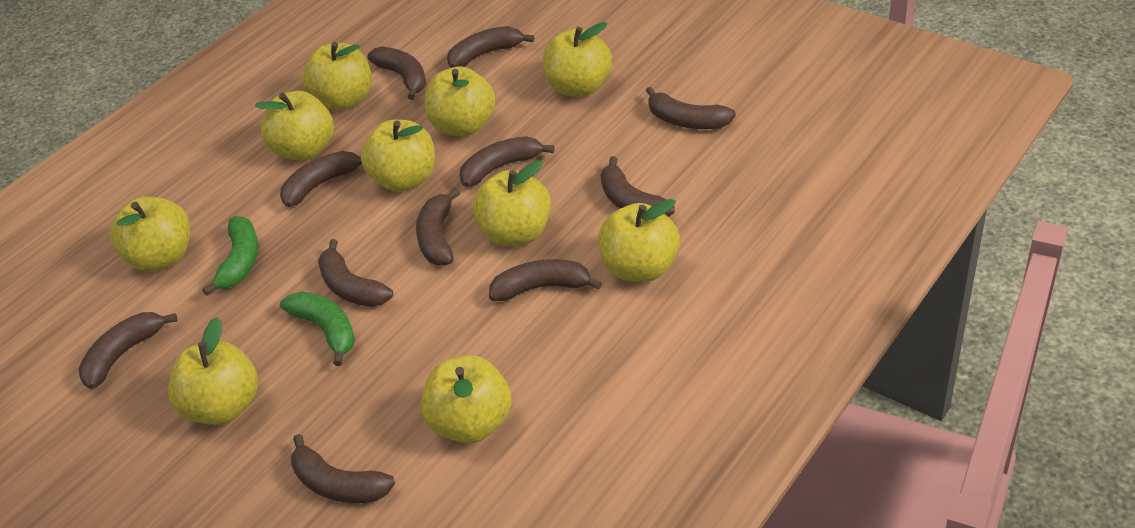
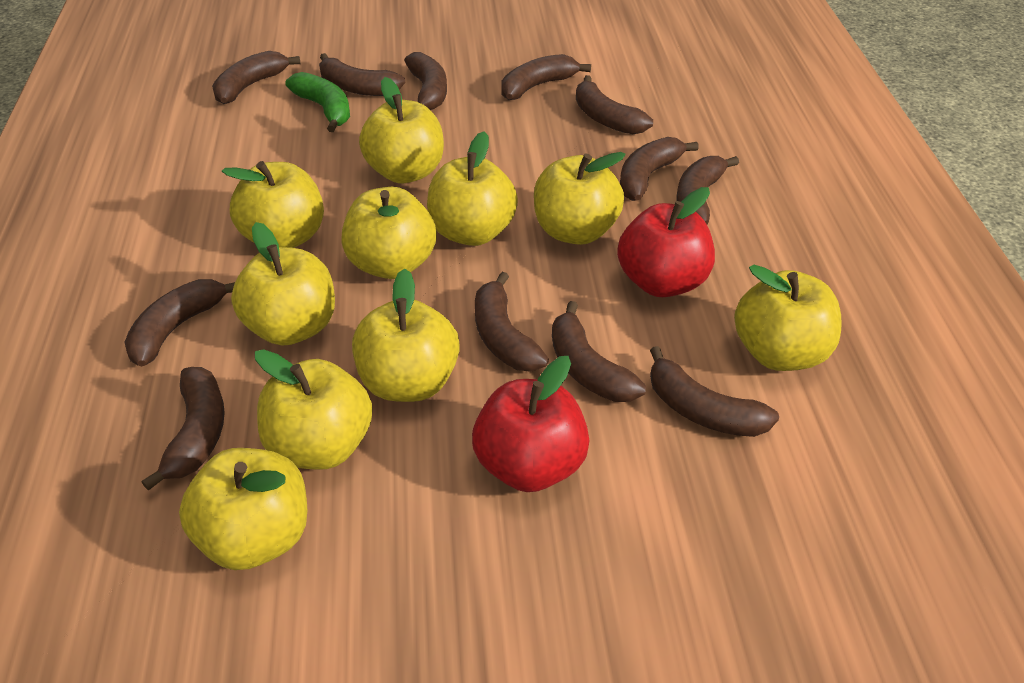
brown banana: [78,312,177,389] [280,151,362,207] [291,434,395,503] [318,239,393,307] [367,46,426,100] [416,188,460,266] [447,26,534,68] [459,136,555,187] [489,259,602,301] [601,156,675,217] [646,87,736,129] = 11 -> [125,279,235,366] [142,367,225,491] [212,51,300,104] [319,53,405,96] [404,52,447,110] [475,272,549,372] [502,54,591,100] [552,301,646,402] [576,75,653,134] [620,137,699,201] [650,346,779,437] [676,156,739,224] = 12
green banana: [202,216,259,295] [280,292,355,366] = 2 -> [285,72,350,132] = 1
red apple: none = 0 -> [472,356,589,492] [617,187,715,297] = 2

